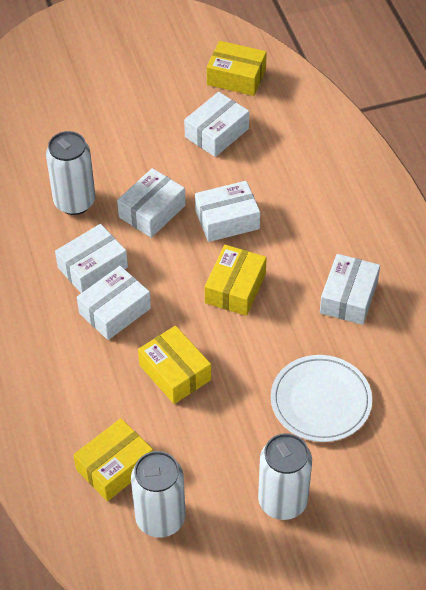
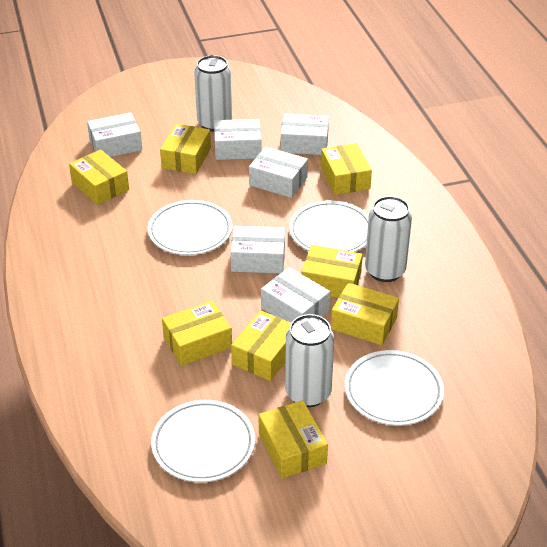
white plate: [271,355,372,442] = 1 -> [148,200,233,255] [151,400,255,482] [289,201,369,252] [345,350,444,426] = 4
yellow box: [74,418,153,501] [138,326,211,404] [205,245,267,316] [207,41,267,96] = 4 -> [69,149,129,205] [160,124,211,174] [162,300,232,366] [231,310,291,381] [259,400,328,478] [301,245,363,298] [321,143,372,195] [331,283,399,345] = 8

